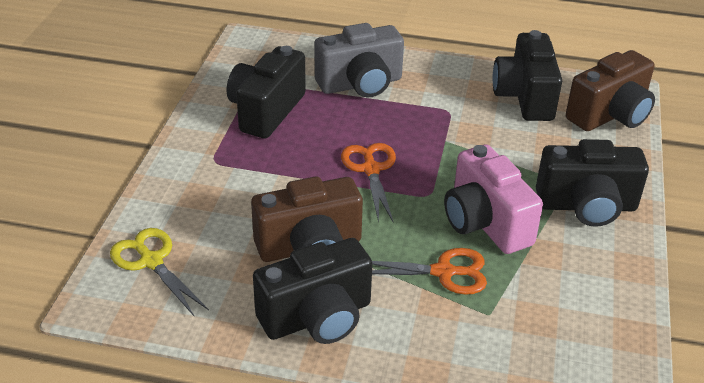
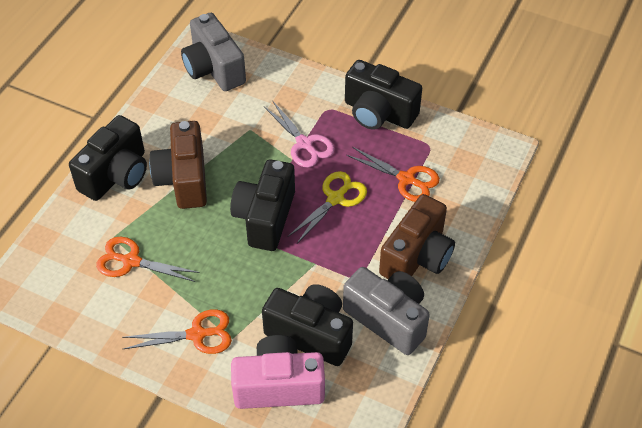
grey camera: [315,23,404,97] = 1 -> [181,13,246,91] [343,267,430,355] = 2
orange scissors: [341,143,396,222] [372,248,487,295] = 2 -> [96,236,200,282] [122,309,232,354] [347,147,440,202] = 3
pink scissors: none = 0 -> [264,100,335,168] = 1

